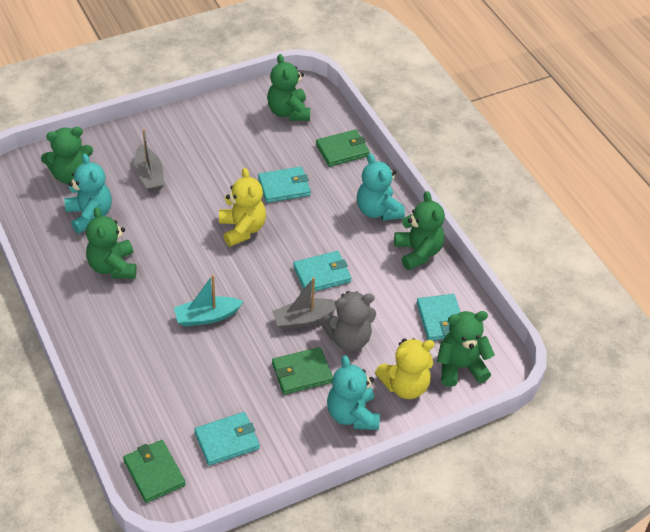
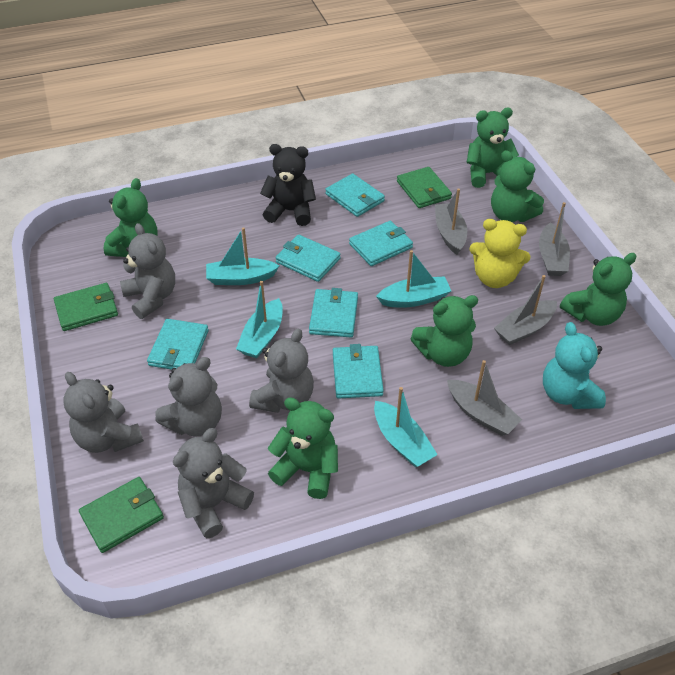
black teddy bear: none = 0 -> [260,144,316,226] = 1
green teddy bear: [41,127,93,184] [86,207,137,279] [267,54,310,121] [394,191,445,270] [437,311,495,387] = 5 -> [104,178,158,257] [268,397,338,499] [410,295,478,367] [467,108,519,188] [491,150,544,222] [560,253,637,326] = 6
grey boat: [134,129,164,192] [272,277,336,329] = 2 -> [435,189,467,255] [447,360,522,436] [494,275,557,345] [539,202,570,276] = 4
grey teddy bear: [320,291,376,351] = 1 -> [64,372,144,453] [120,223,175,319] [155,357,222,437] [173,428,254,538] [249,329,314,413] = 5
turquoise boat: [174,275,244,326] = 1 -> [206,227,280,285] [236,281,283,358] [374,387,438,467] [376,250,451,308] = 4
turquoise teddy bear: [64,153,112,234] [327,355,380,430] [357,153,405,221] = 3 -> [543,322,606,409] = 1
turquoise wallet: [194,412,260,466] [258,167,311,203] [293,251,351,292] [417,294,460,341] = 4 -> [147,319,209,370] [275,235,341,282] [309,288,358,337] [325,174,385,217] [333,344,384,399] [349,221,413,266] = 6
yellow teddy bear: [219,168,266,247] [375,338,435,399] = 2 -> [469,219,531,288] = 1

